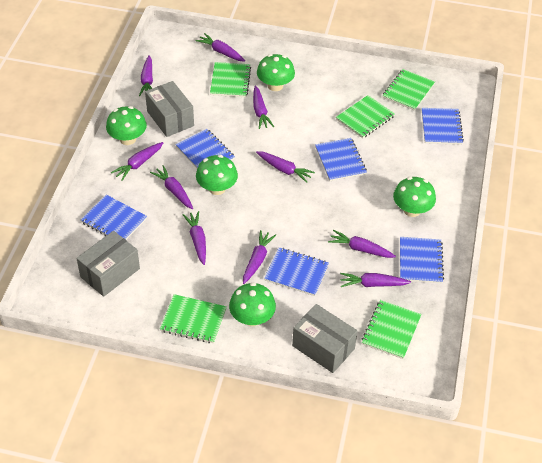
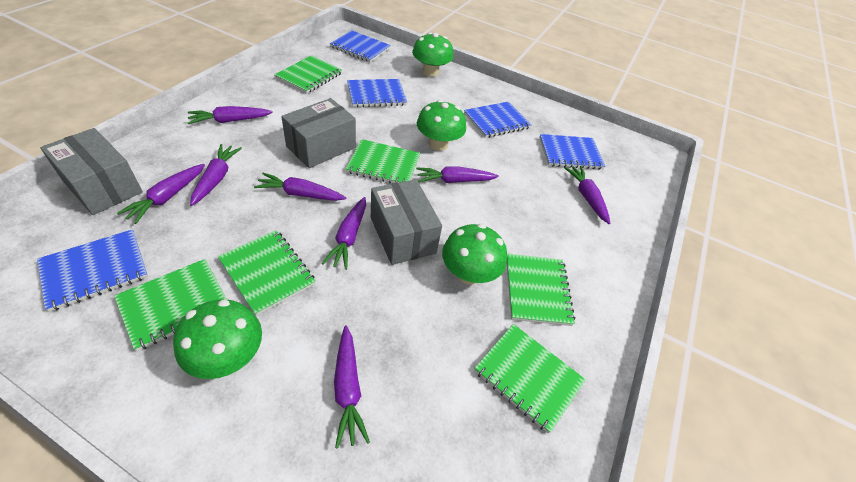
blue notebook: [81,195,147,240] [175,129,235,168] [264,247,329,296] [315,138,367,181] [400,237,444,283] [422,108,464,145] = 6 -> [37,229,148,312] [330,30,391,62] [347,79,407,107] [464,101,532,138] [539,134,606,170] = 5
green mushroom: [106,106,147,145] [196,155,238,195] [229,282,276,326] [257,54,295,91] [393,177,436,217] = 5 -> [173,299,262,379] [412,33,453,77] [417,100,466,151] [442,224,507,285] = 4
green notebook: [160,294,227,343] [210,62,251,97] [336,95,395,138] [362,300,421,359] [382,69,435,111] = 5 -> [114,259,227,351] [218,230,316,316] [274,55,342,94] [346,139,420,183] [474,324,586,433] [507,253,575,326] = 6
purple carrot: [111,142,163,181] [139,55,153,96] [150,165,193,209] [182,211,206,265] [196,33,245,62] [243,230,276,284] [253,86,274,129] [256,151,315,183] [328,230,396,258] [340,273,411,287] = 10 -> [117,164,205,224] [188,106,273,124] [190,144,242,206] [254,173,346,201] [322,197,366,270] [334,325,370,449] [416,166,499,183] [564,166,611,224] = 8

